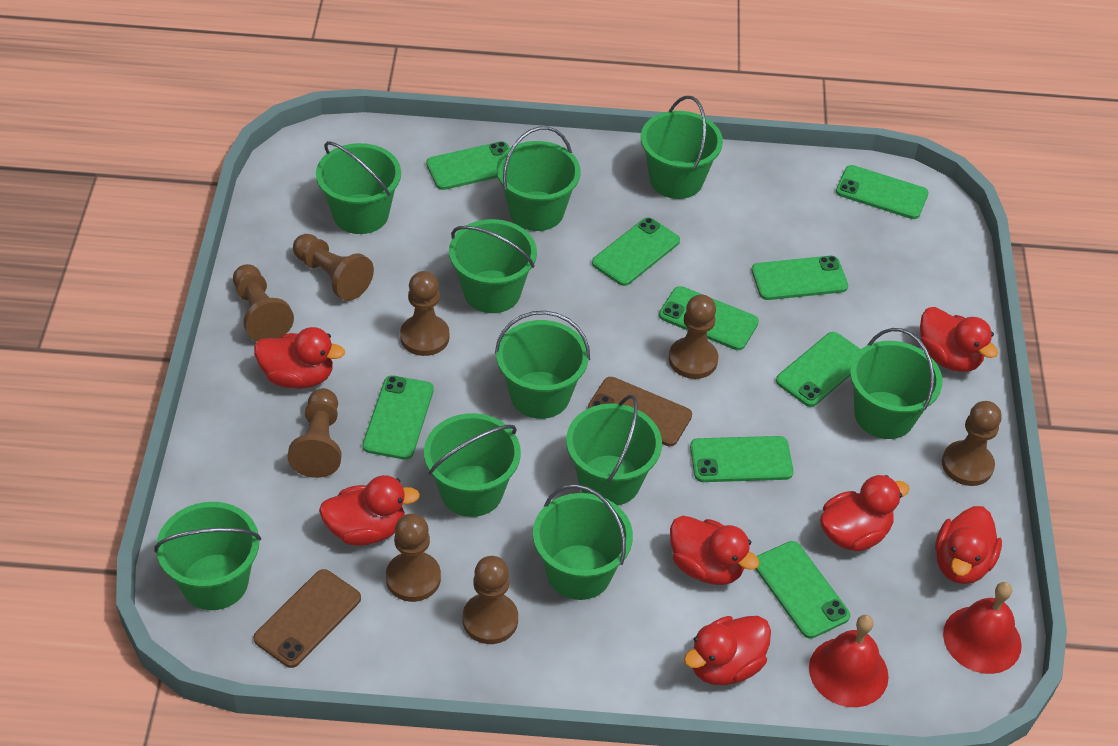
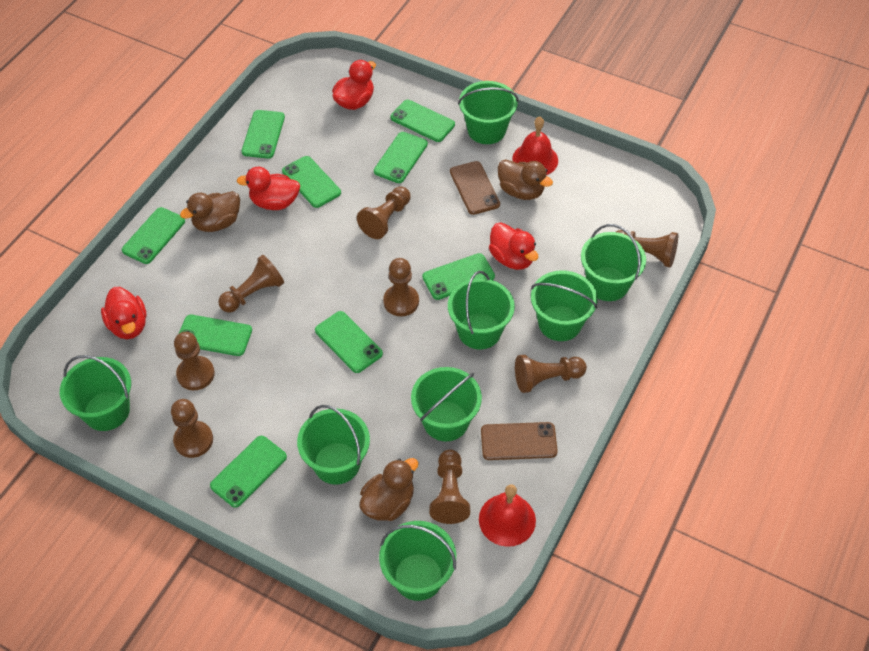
brown duck: none = 0 -> [180,191,240,232] [359,458,418,521] [498,159,553,200] = 3
green bucket: [154,502,261,610] [316,141,401,234] [424,413,521,517] [449,219,537,313] [495,311,590,419] [497,126,581,231] [533,484,633,600] [566,395,662,506] [641,96,723,199] [850,328,942,439] = 10 -> [60,355,131,431] [297,405,370,485] [379,521,456,601] [411,367,482,441] [448,271,515,349] [458,81,519,144] [531,270,598,341] [581,224,646,301] = 8
red duck: [254,327,345,389] [319,475,420,546] [670,516,759,585] [684,616,771,685] [820,475,910,551] [920,307,998,372] [935,506,1002,584] = 7 -> [101,287,146,339] [237,167,300,210] [332,60,376,110] [489,222,538,270] = 4

